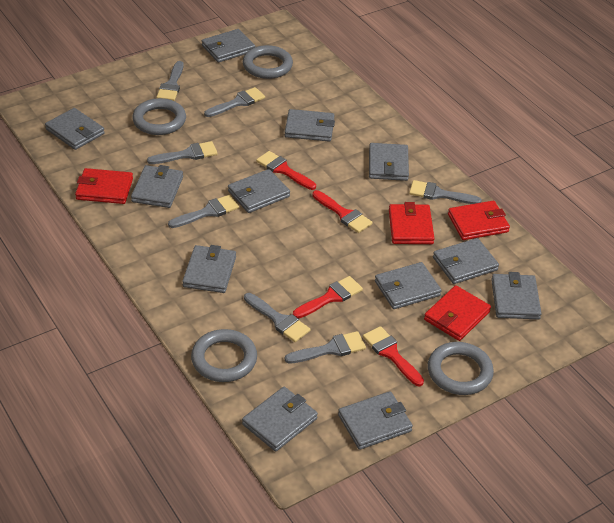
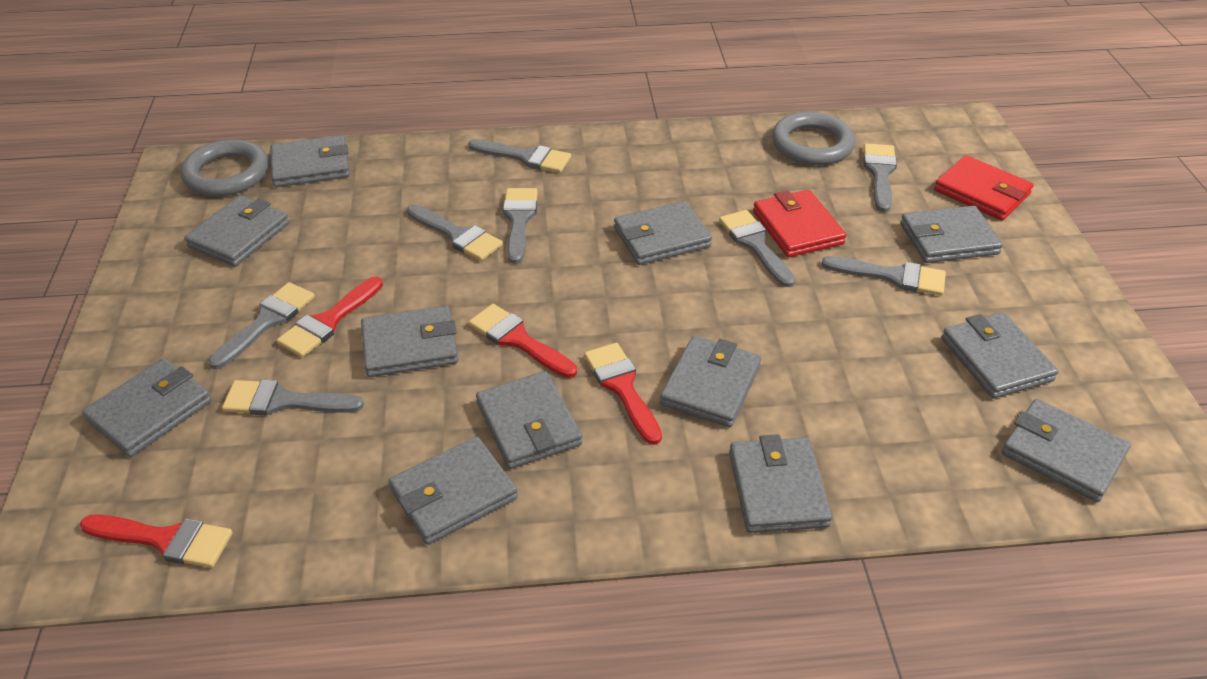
grey brush: [147,141,218,164] [157,61,184,101] [168,195,239,228] [204,87,265,117] [244,293,310,342] [285,331,366,364] [409,180,482,204] = 7 -> [208,282,315,369] [222,380,364,415] [407,204,503,261] [468,139,571,173] [503,188,538,264] [719,210,795,287] [821,256,946,296] [864,143,897,212] = 8
grey ring: [132,98,186,135] [191,329,257,382] [243,45,293,79] [428,342,494,395] = 4 -> [180,139,269,196] [772,112,855,166] = 2
red wallet: [75,168,133,204] [389,202,435,244] [424,285,491,341] [448,201,510,240] = 4 -> [753,190,846,257] [934,155,1034,221] = 2

